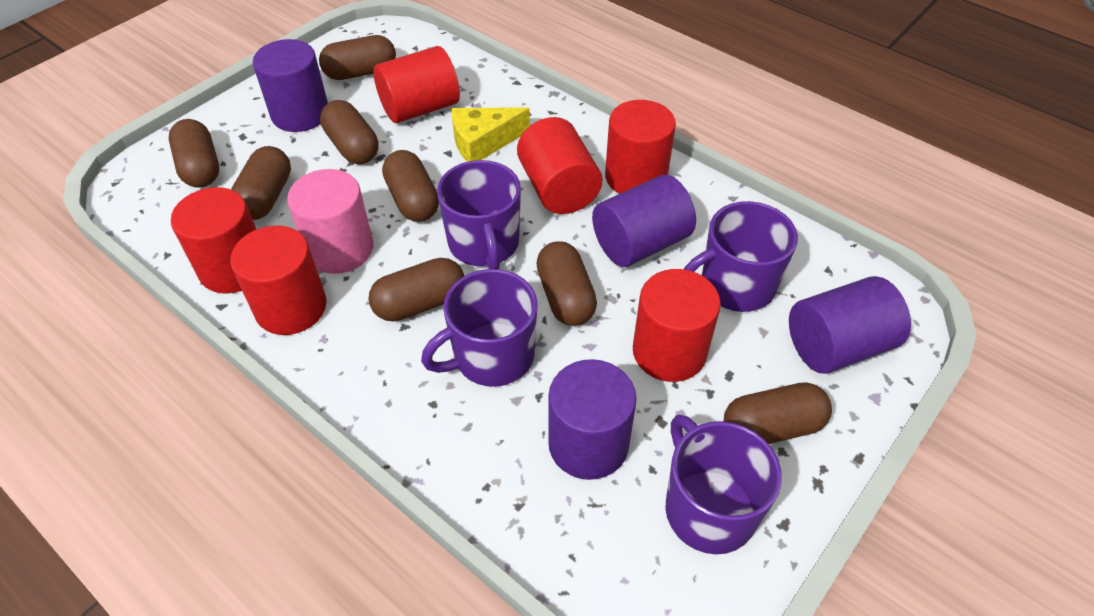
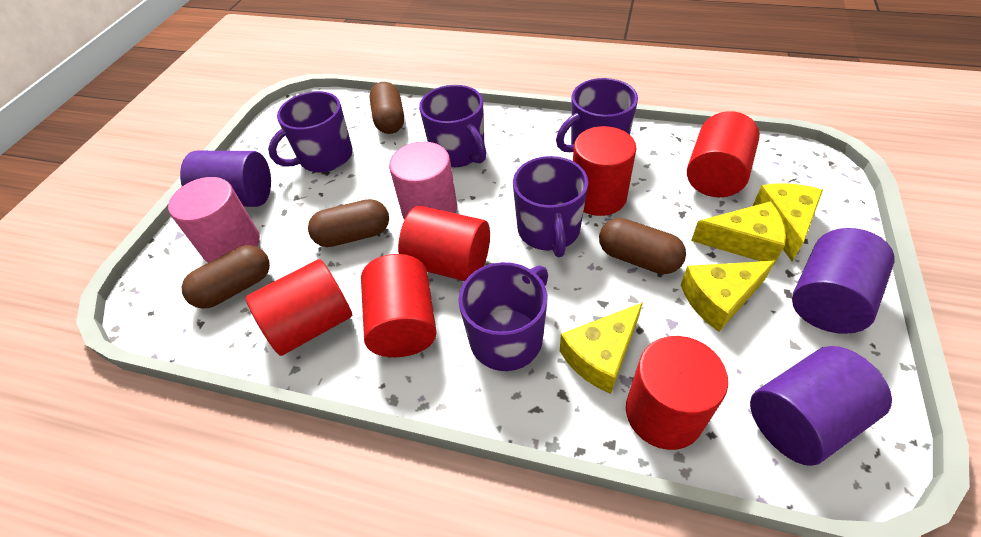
brown capsule: [169,119,219,188] [231,146,291,220] [319,35,396,80] [320,100,379,164] [369,258,464,321] [382,150,439,222] [536,241,597,326] [724,382,832,444] = 8 -> [182,245,270,309] [308,199,389,247] [369,82,404,134] [599,218,686,274] = 4
pink cylinder: [287,169,373,274] = 1 -> [168,177,260,263] [389,141,457,220] = 2
purple cylinder: [253,39,328,132] [548,359,637,480] [592,175,696,267] [789,276,911,374] = 4 -> [180,151,271,207] [750,346,892,466] [792,228,895,334] = 3
purple mug: [421,269,538,387] [437,160,521,269] [665,414,782,554] [684,201,798,312] = 4 -> [268,91,353,172] [419,85,486,167] [458,262,548,371] [513,156,588,257] [556,78,638,152] = 5
yellow cheese: [452,107,530,162] = 1 -> [560,302,643,394] [681,261,775,332] [691,201,786,264] [753,183,823,261] = 4

